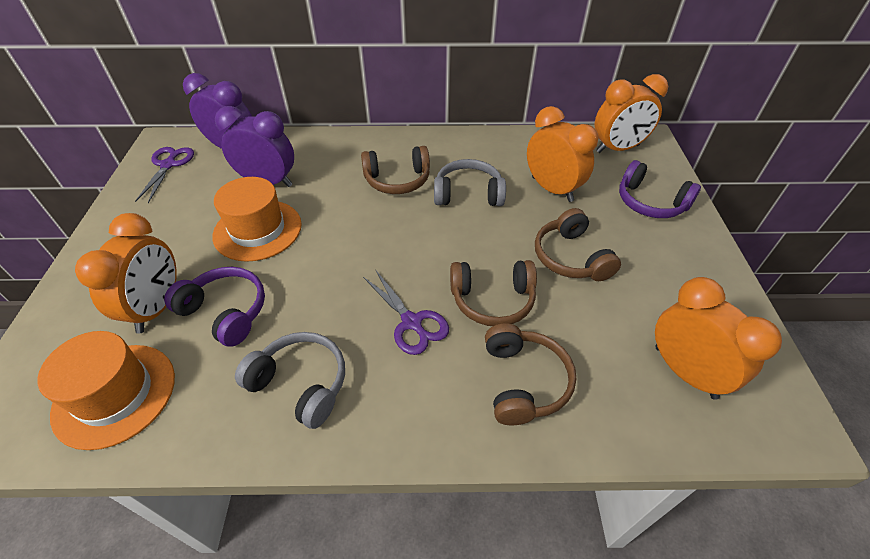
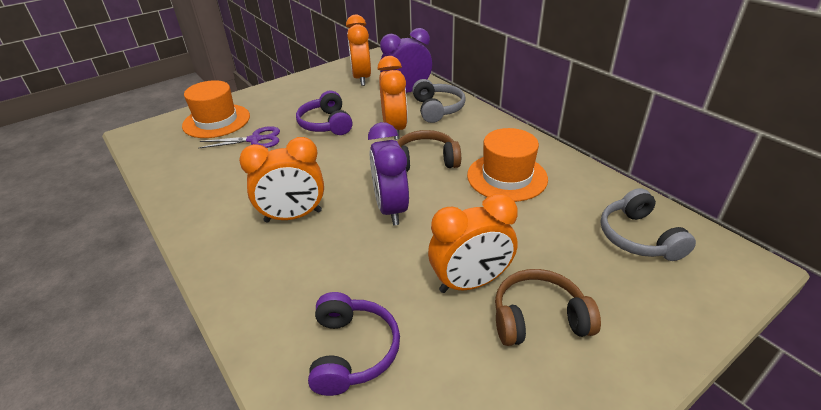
brown headphones: [361,146,430,194] [450,260,537,326] [485,323,576,425] [535,208,621,281] = 4 -> [397,130,461,172] [495,269,601,346] = 2
purple scissors: [135,147,194,203] [363,269,449,355] = 2 -> [198,126,280,149] = 1

